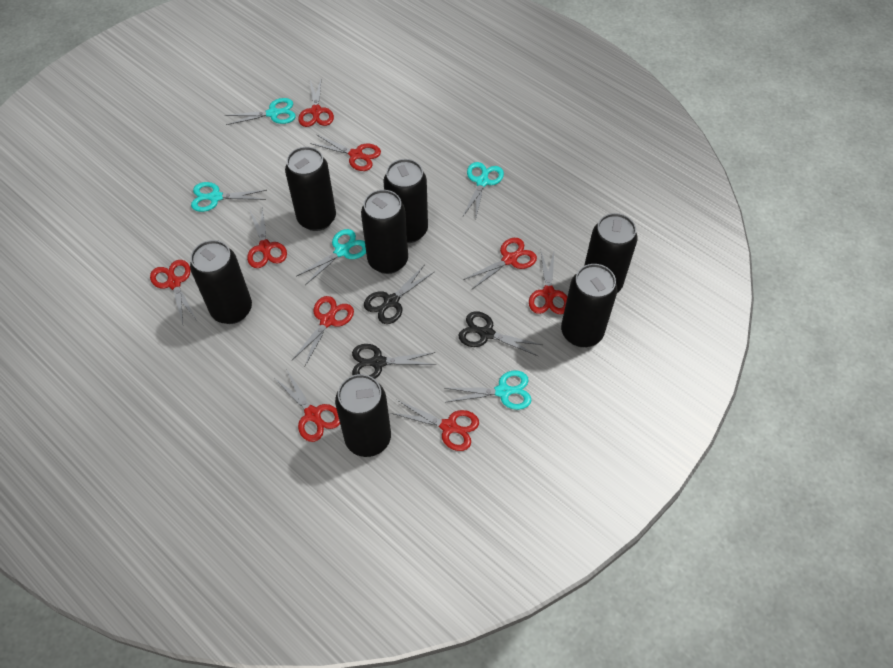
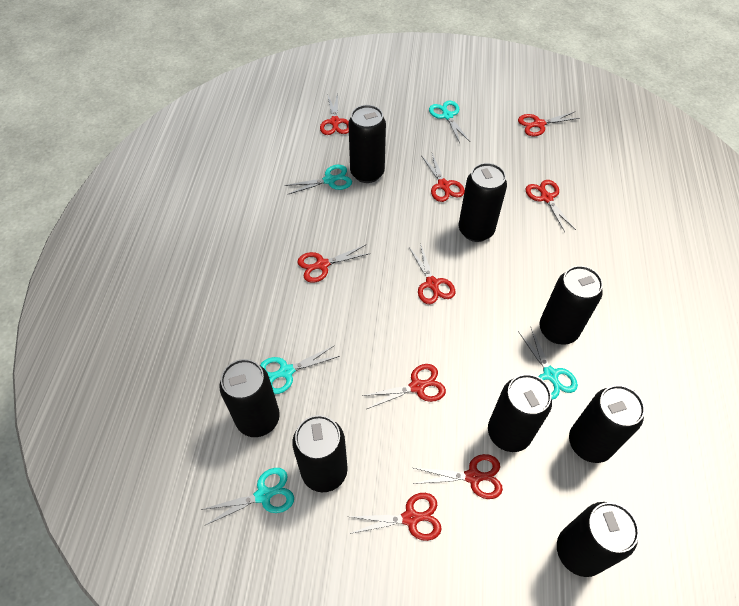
black can: [190,240,252,324] [285,147,336,231] [335,374,391,457] [361,190,408,274] [384,159,428,243] [561,264,617,347] [584,213,637,293] = 7 -> [219,359,280,437] [292,415,348,492] [348,105,386,183] [459,163,507,242] [488,374,552,452] [539,266,603,344] [557,502,639,577] [569,385,645,463] = 8
black scissors: [352,344,436,379] [364,264,435,324] [459,311,542,357] = 3 -> none = 0

